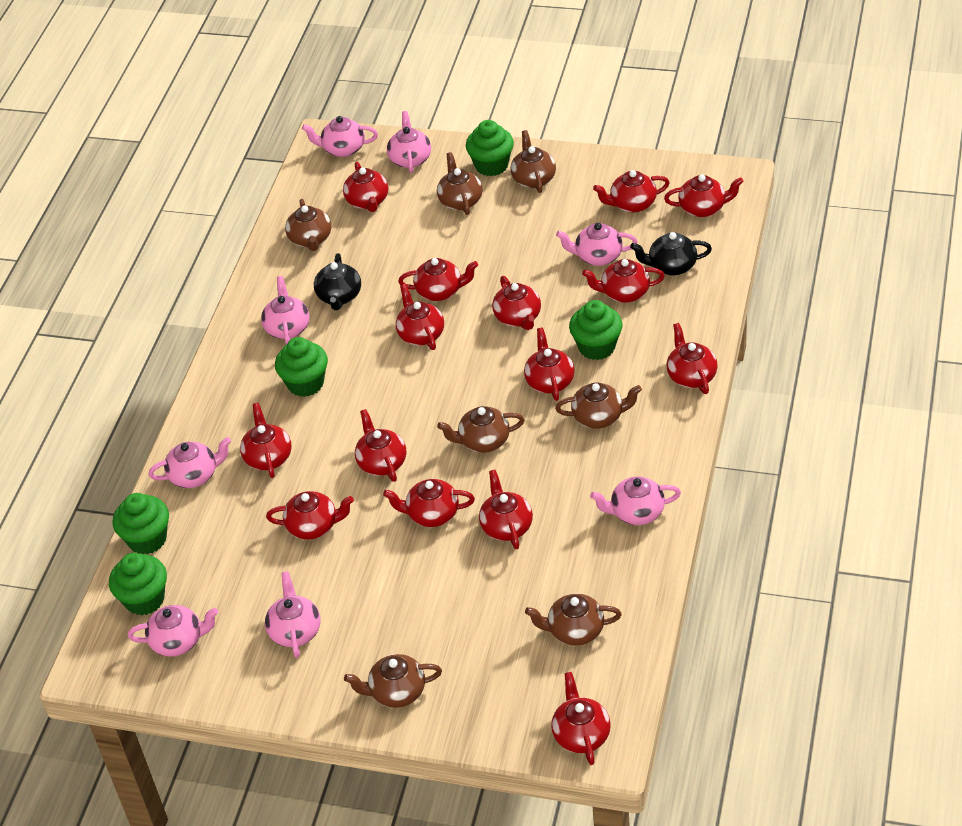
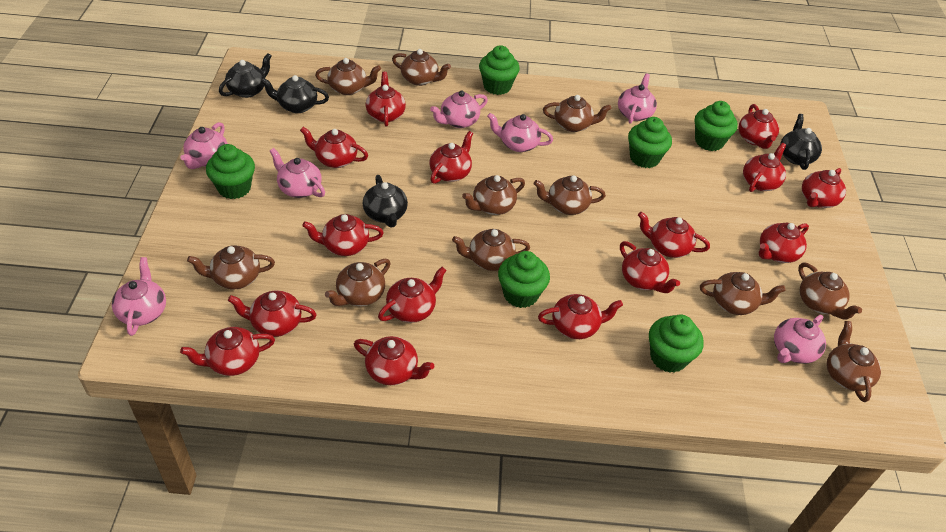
black teapot: [314,253,361,310] [630,232,712,275] = 2 -> [219,53,272,98] [261,75,329,113] [363,175,408,228] [780,114,822,170] = 4
brown teapot: [285,199,331,251] [344,654,442,708] [437,152,483,215] [437,406,525,453] [511,130,556,193] [525,593,622,646] [555,383,642,429] = 7 -> [187,245,275,289] [315,58,381,95] [325,259,391,306] [392,49,451,86] [452,229,530,271] [462,175,525,215] [534,175,606,215] [543,95,611,132] [700,272,786,315] [798,262,862,320] [827,321,881,402] = 11
green cupcake: [109,553,167,615] [112,493,169,554] [275,337,328,397] [466,120,514,176] [569,300,623,360] = 5 -> [206,144,255,199] [479,45,520,95] [498,251,550,308] [628,117,672,168] [649,314,704,373] [695,101,738,151] = 6
pink teapot: [127,605,218,657] [148,437,231,488] [261,276,310,344] [265,571,320,658] [302,116,378,157] [387,111,431,173] [556,223,637,266] [590,477,681,525] = 8 -> [112,257,166,336] [180,122,228,169] [270,148,325,198] [430,90,488,128] [487,113,553,152] [618,73,657,124] [774,315,826,364] = 7

